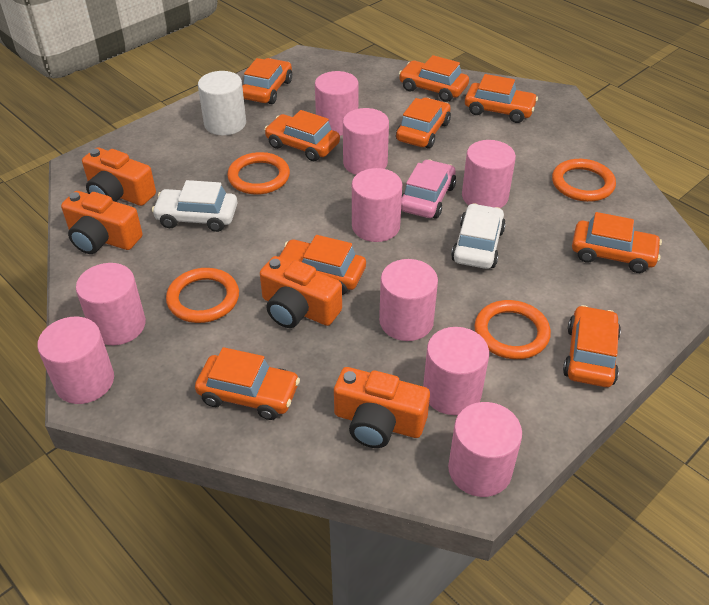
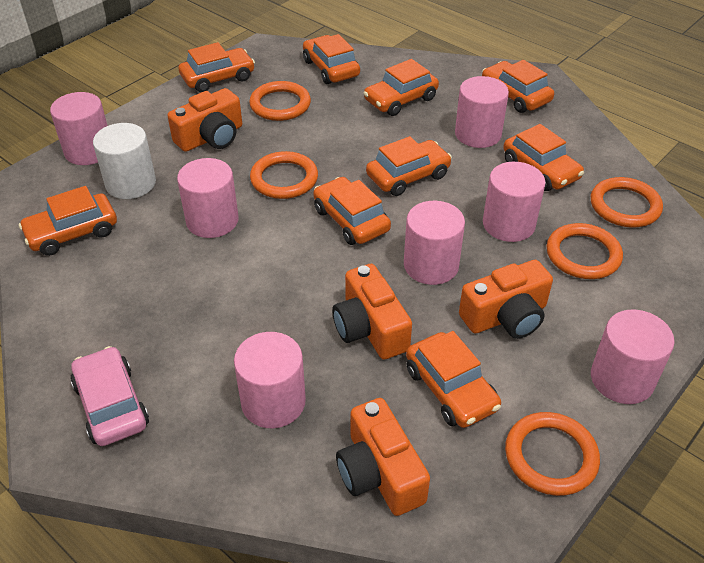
orange ring: [166,268,239,323] [227,152,290,195] [474,300,551,359] [552,159,616,202] = 4 -> [249,81,311,121] [250,151,318,199] [505,412,600,496] [547,223,623,279] [591,177,663,227] = 5
pink cylinder: [37,317,114,404] [76,263,146,345] [315,71,358,136] [343,108,389,175] [352,168,402,242] [379,259,438,341] [423,327,489,415] [448,402,522,497] [462,140,516,208] = 9 -> [50,92,108,165] [177,158,239,238] [234,332,306,428] [404,201,465,285] [455,76,509,148] [483,162,546,242] [591,310,675,404] = 7
white car: [152,180,237,232] [451,203,506,269] = 2 -> none = 0

